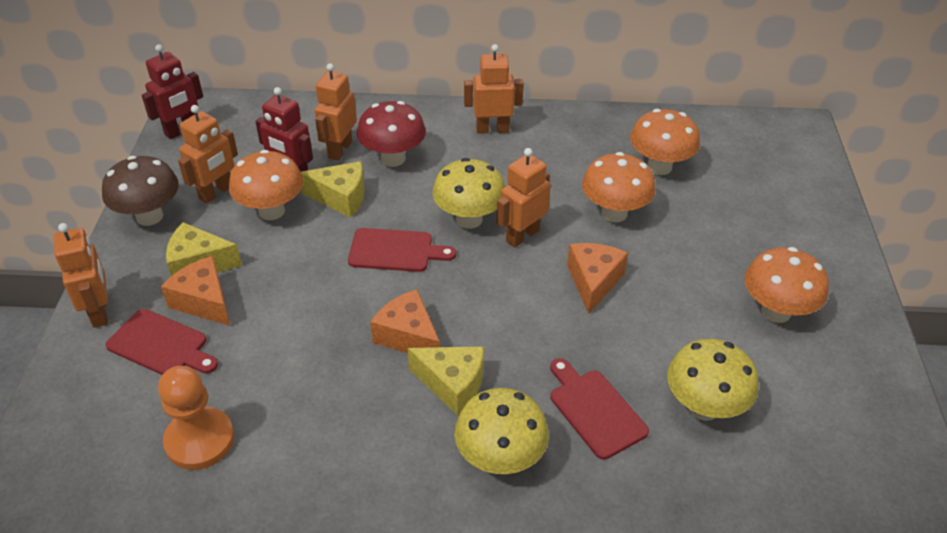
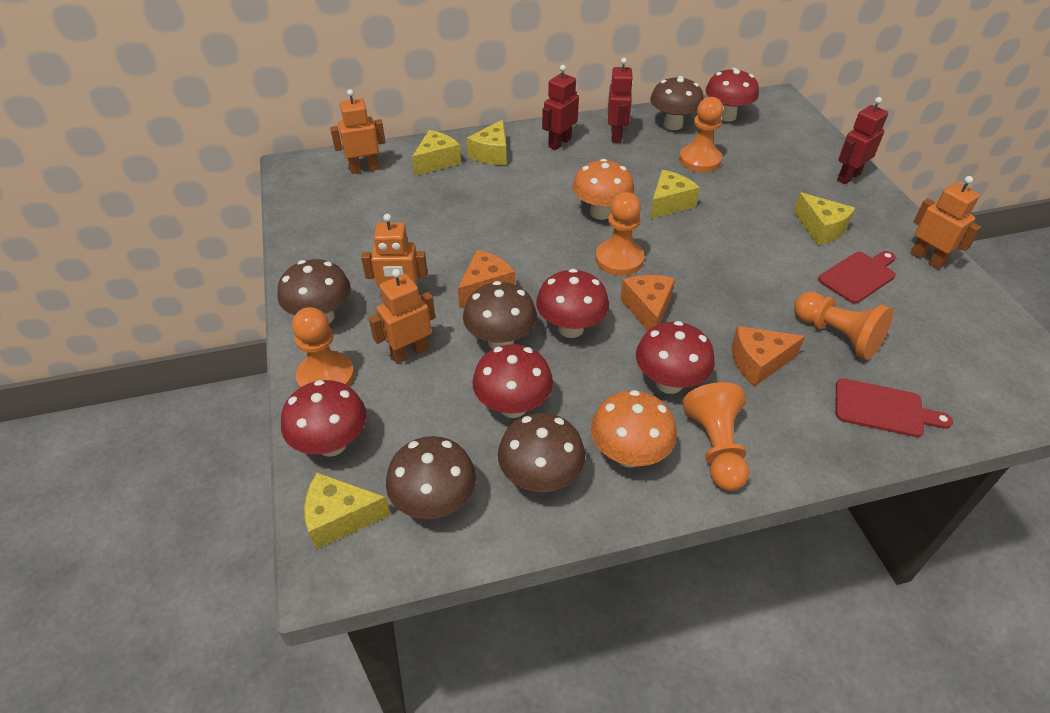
brown mushroom: [102,156,179,226] = 1 -> [278,259,351,323] [386,436,476,519] [463,281,537,349] [498,413,585,492] [650,76,704,130] = 5
orange mushroom: [229,150,303,220] [582,152,656,222] [630,109,700,175] [745,247,829,323] = 4 -> [573,159,634,220] [591,390,677,468] = 2
orange pawn: [158,366,234,470] = 1 -> [292,307,355,388] [595,192,644,276] [679,97,724,172] [682,382,749,491] [794,292,893,360] = 5
orange robot: [54,223,108,328] [178,105,238,204] [315,63,357,161] [464,44,524,134] [496,148,551,248] = 5 -> [330,89,385,174] [361,214,428,287] [369,269,435,364] [910,176,981,269] = 4
red cutting board: [106,309,218,375] [348,228,456,272] [550,358,649,460] = 3 -> [818,251,896,304] [835,378,953,437] = 2
red mushroom: [357,101,426,167] = 1 -> [281,380,367,457] [472,344,553,418] [536,269,609,338] [636,321,715,394] [705,68,759,121] = 5
red robot: [142,44,203,139] [255,87,313,172] = 2 -> [542,65,579,150] [608,58,633,143] [837,97,888,184] = 3
yellow cheese: [166,222,242,276] [301,161,365,218] [407,346,484,416] = 3 -> [304,472,391,549] [412,130,461,176] [467,120,507,165] [650,170,700,219] [793,192,855,245] = 5
yellow mushroom: [432,158,505,229] [454,388,549,474] [667,339,758,421] = 3 -> none = 0

